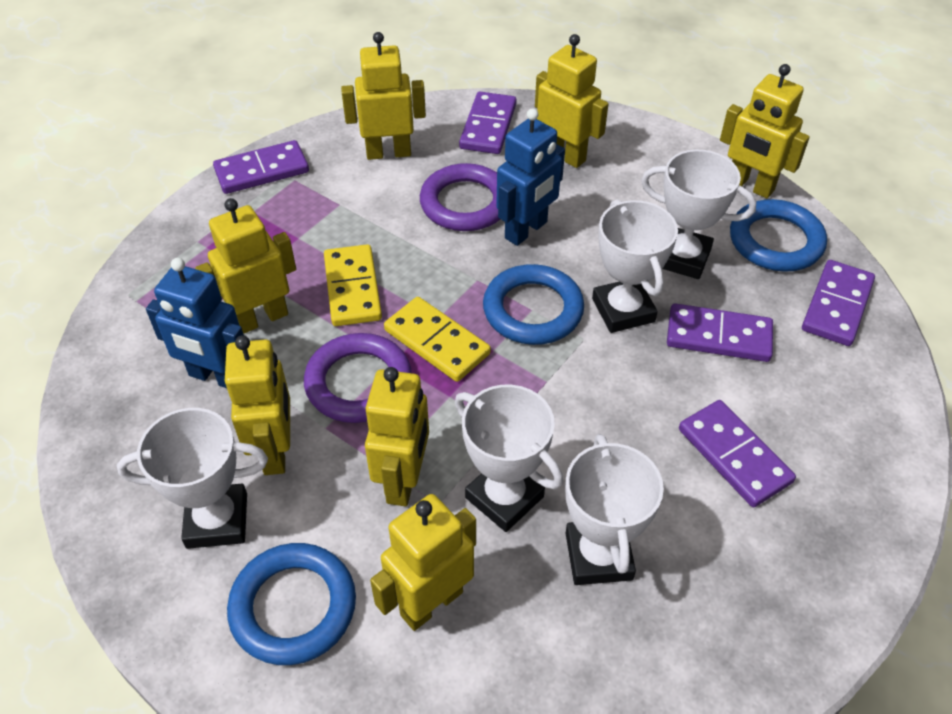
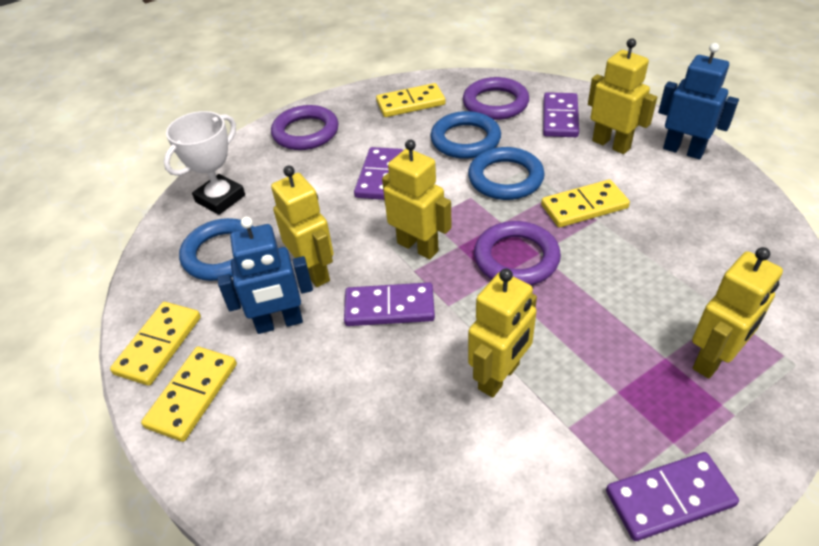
purple domino: [213,140,309,194] [459,92,517,154] [667,303,773,362] [679,400,796,507] [802,260,875,346] = 5 -> [344,282,435,326] [354,147,403,200] [543,92,579,137] [606,452,739,541] = 4
purple ring: [304,333,412,423] [420,163,500,231] = 2 -> [271,105,339,150] [463,77,529,120] [474,221,561,285] = 3
white trophy: [117,408,268,549] [455,385,563,532] [565,434,664,585] [592,200,678,333] [641,150,756,279] = 5 -> [164,111,245,215] = 1
yellow domino: [324,244,382,326] [384,297,491,382] = 2 -> [110,302,201,386] [141,347,237,442] [376,83,446,117] [541,179,630,228] = 4
yellow robot: [195,198,296,334] [225,335,290,475] [341,32,426,160] [365,367,429,506] [370,494,476,631] [535,34,608,168] [720,64,810,198] = 7 -> [271,165,334,287] [382,140,452,259] [468,268,537,398] [588,38,657,154] [692,247,783,379] = 5

